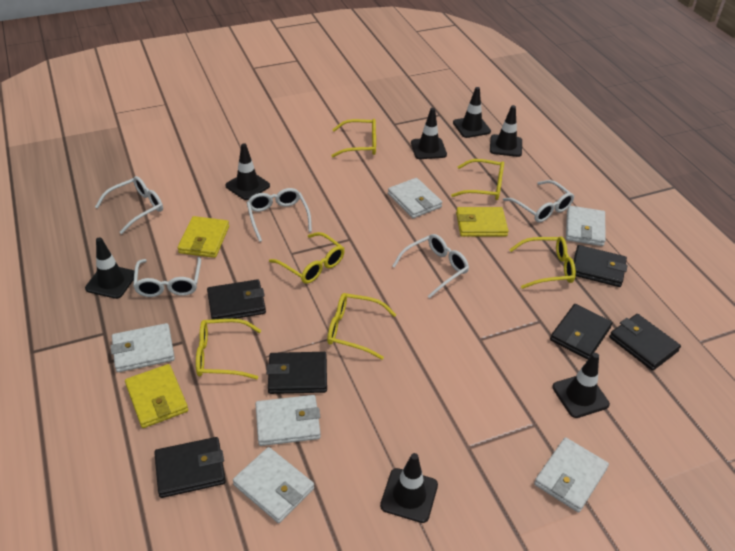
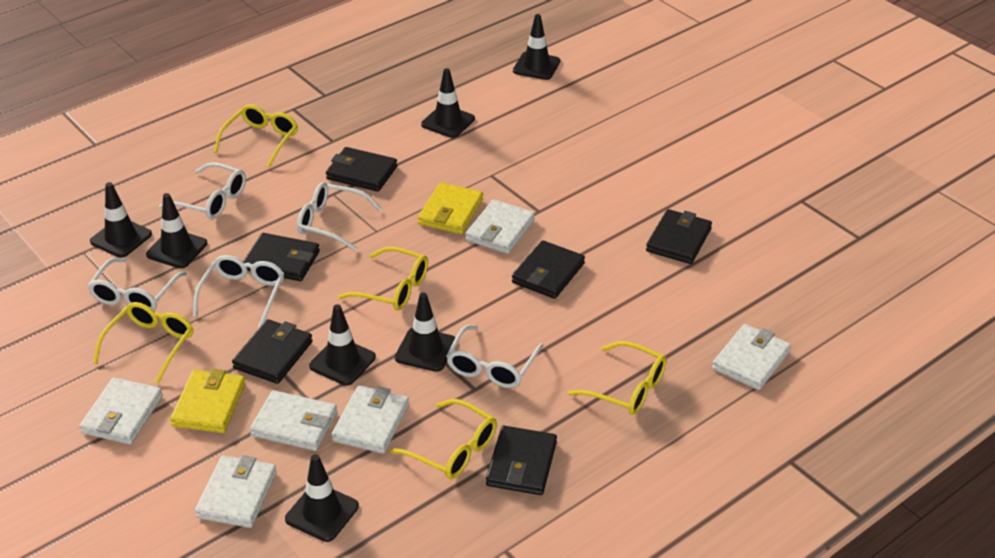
yellow glasses: [196,319,261,379] [269,232,345,284] [327,293,396,360] [331,119,376,157] [451,159,504,200] [509,237,576,289] = 6 -> [93,302,193,384] [214,104,298,168] [338,246,428,311] [390,399,497,479] [568,341,667,415] = 5
yellow wallet: [125,364,188,428] [178,216,229,258] [456,207,508,237] = 3 -> [170,369,245,433] [418,183,483,234] = 2

